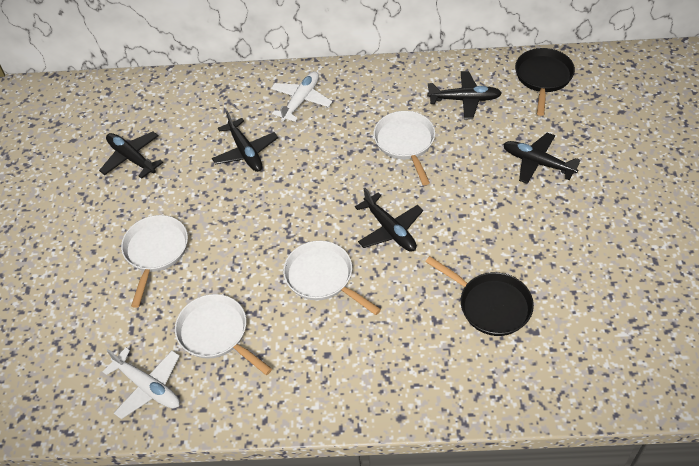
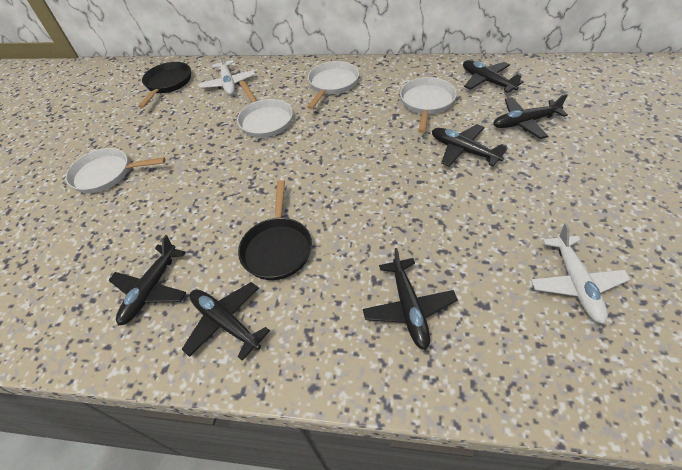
black plane: [99,132,163,179] [212,111,278,172] [355,188,423,252] [427,71,502,119] [503,133,581,184] = 5 -> [108,235,187,326] [182,282,270,361] [363,248,458,350] [432,124,507,167] [463,60,524,93] [493,94,568,139] = 6

